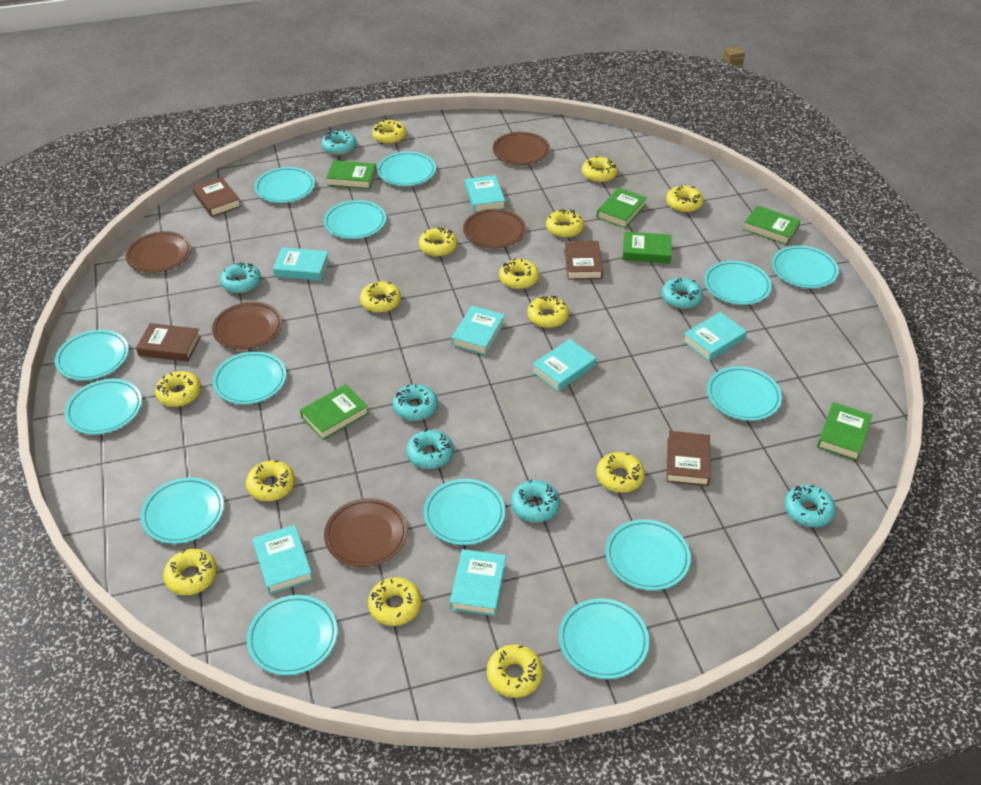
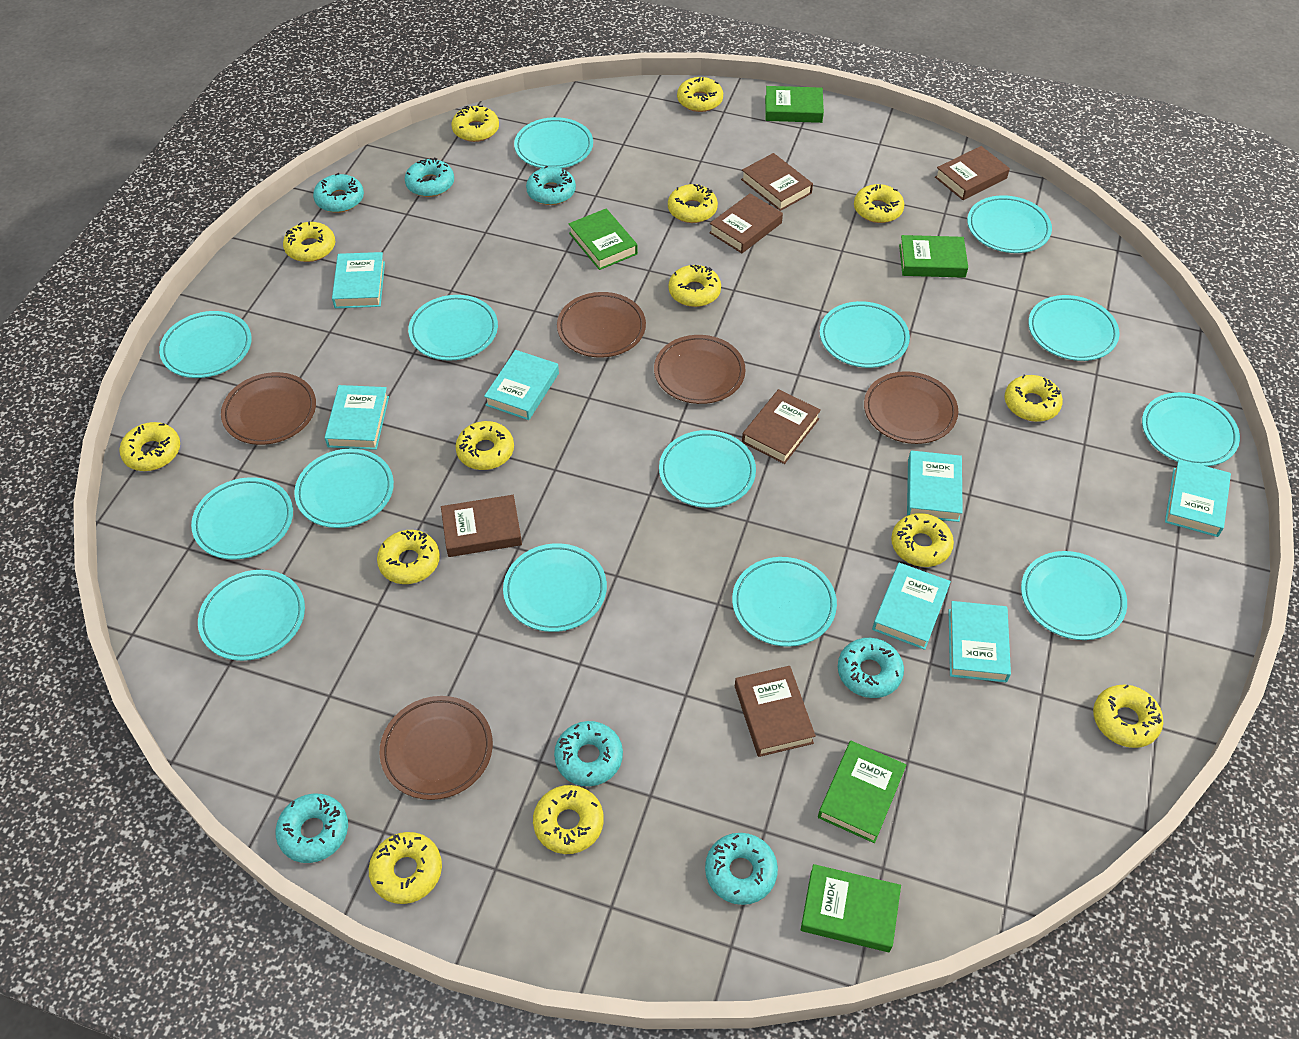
brown book: [136,323,201,362] [192,177,241,217] [564,241,603,280] [667,431,711,486] = 4 -> [441,495,522,557] [709,193,783,253] [735,666,816,757] [741,153,813,211] [742,389,821,464] [935,146,1010,200] = 6
green book: [300,384,369,440] [326,160,376,189] [597,188,647,228] [623,231,672,264] [743,205,800,245] [817,402,872,461] = 6 -> [568,209,638,270] [765,86,824,123] [801,864,901,952] [818,741,906,843] [899,235,968,278] = 5

